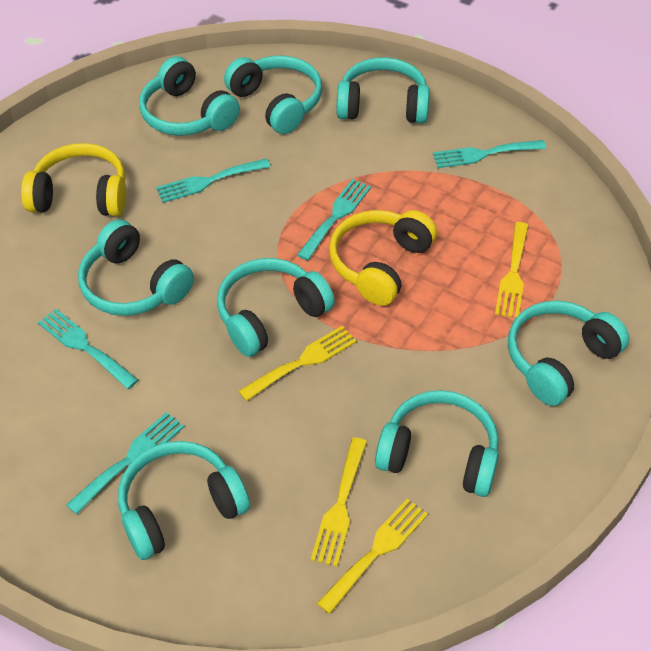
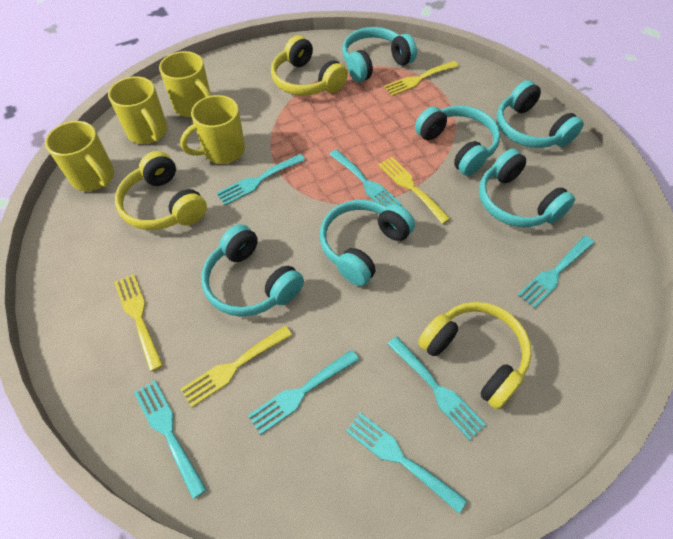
turquoise fork: [38,309,138,389] [66,412,184,514] [156,158,271,203] [297,179,371,261] [433,140,546,168] = 5 -> [134,380,207,499] [217,154,305,206] [248,350,359,435] [329,149,402,206] [346,413,467,513] [388,336,486,440] [518,236,594,308] = 7
turquoise headphones: [78,219,194,316] [118,441,250,560] [139,56,240,136] [217,258,335,357] [224,56,322,134] [336,57,430,124] [375,390,499,497] [508,301,629,406] = 8 -> [201,224,304,317] [320,200,415,286] [342,27,417,82] [415,106,500,176] [479,148,575,227] [497,80,584,148] = 6
yellow headphones: [21,143,126,216] [329,210,437,306] = 2 -> [115,151,207,230] [271,35,348,96] [418,302,532,409] = 3
yellow mug: none = 0 -> [45,121,114,191] [108,76,168,144] [159,51,211,117] [180,95,245,164] = 4

